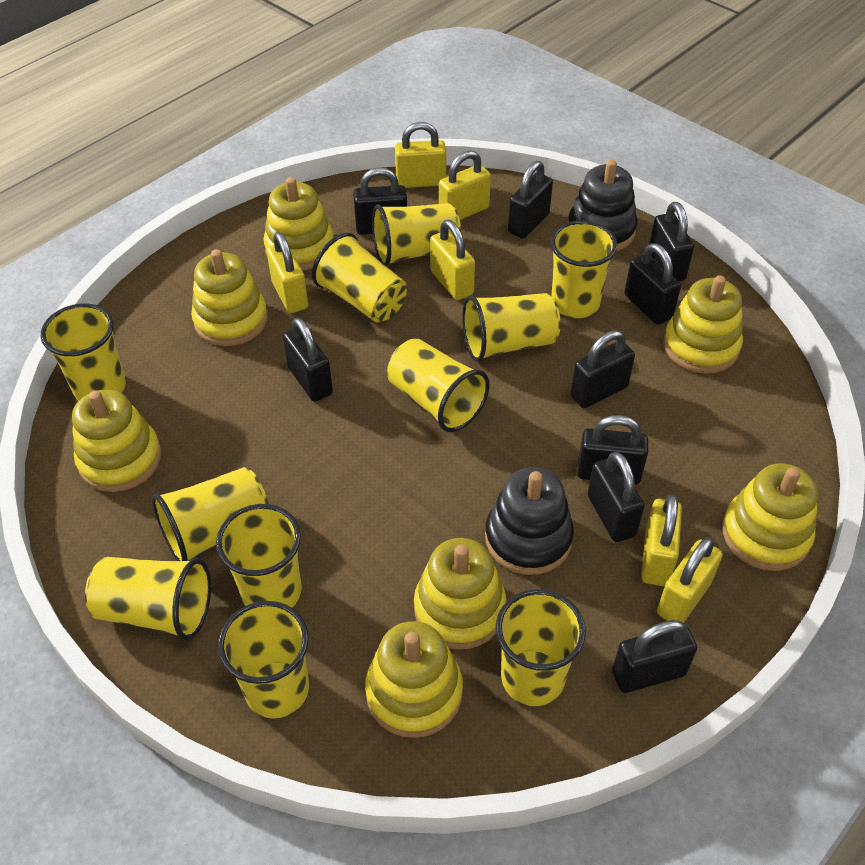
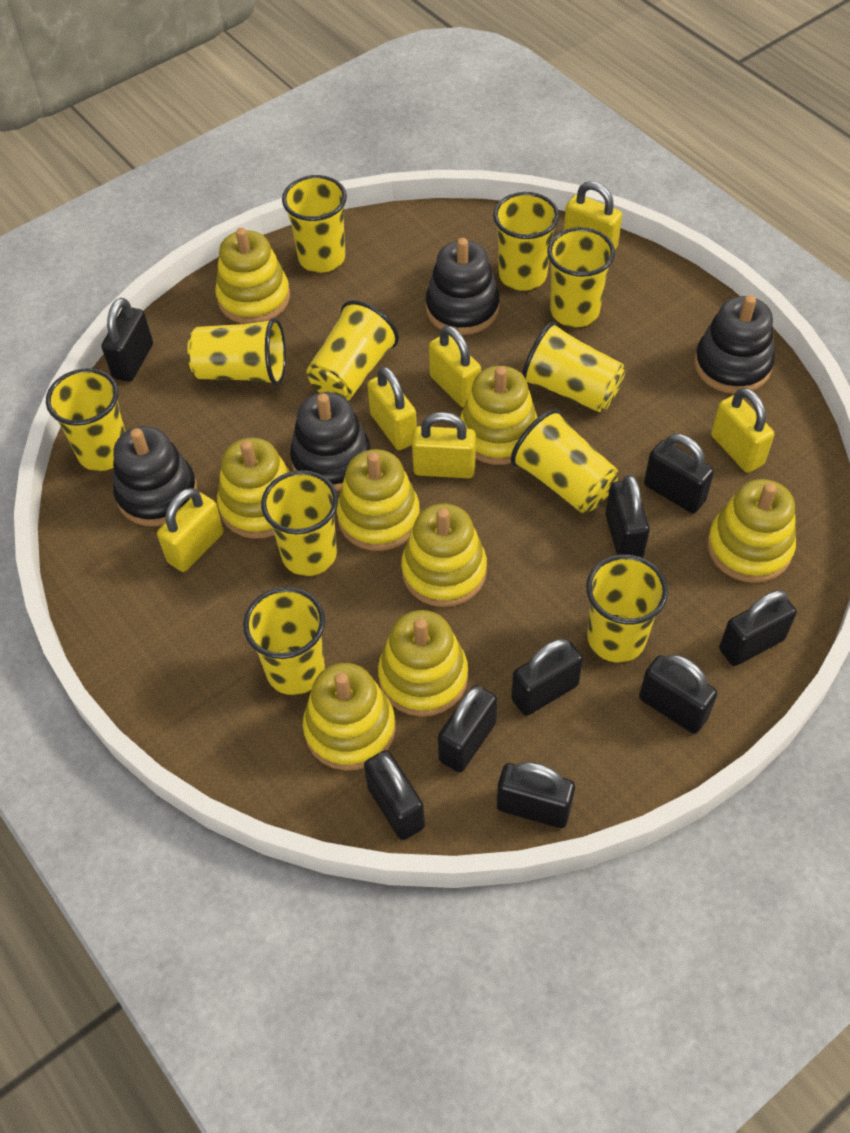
black stacking toy: [485,467,574,575] [568,160,638,251] = 2 -> [113,426,198,526] [290,392,371,491] [426,238,500,335] [694,295,775,394] = 4
yellow stacking toy: [72,389,161,492] [191,249,268,346] [264,177,333,271] [365,621,463,738] [414,538,507,650] [663,275,743,374] [722,463,818,571] = 7 -> [215,228,290,324] [217,438,290,539] [303,663,395,770] [337,449,420,551] [378,610,468,717] [401,504,487,607] [460,366,538,465] [707,479,796,583] = 8

